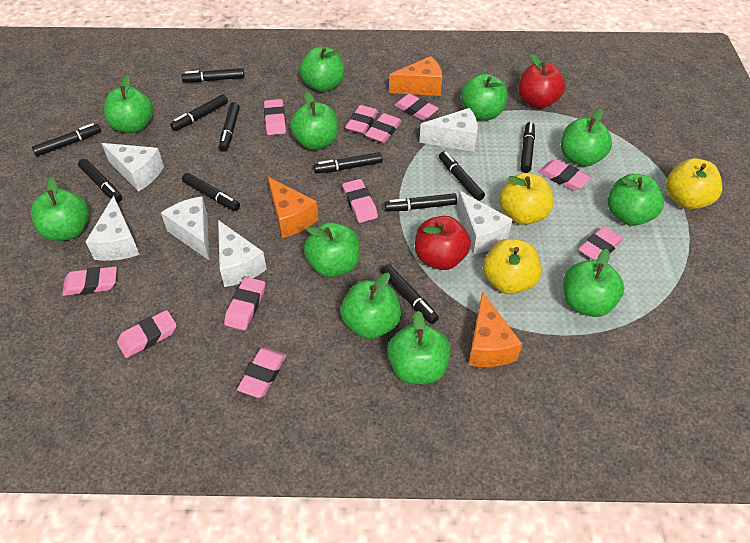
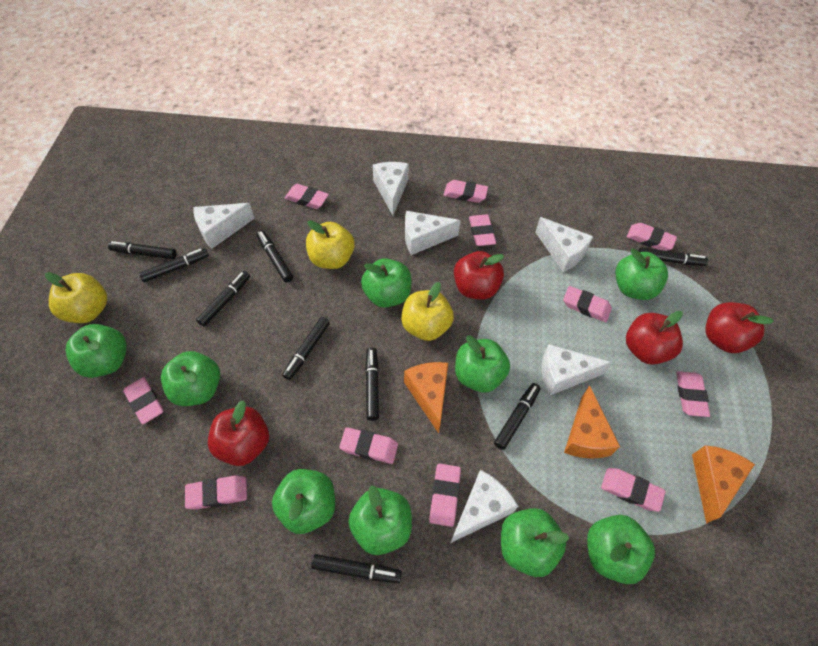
black marker: [32,123,101,156] [78,159,122,203] [170,94,228,131] [181,68,245,82] [182,173,240,211] [219,102,240,152] [314,152,383,174] [381,264,439,324] [384,193,457,212] [439,151,485,201] [520,122,535,173] = 11 -> [108,241,177,259] [139,248,209,282] [196,271,250,327] [257,230,293,282] [282,317,330,380] [311,554,402,583] [365,348,379,421] [494,383,540,450] [639,247,708,266] = 9
green apple: [31,177,89,241] [104,75,153,133] [290,92,338,150] [300,47,345,92] [304,222,360,277] [341,273,401,339] [387,311,450,384] [461,74,508,120] [561,109,612,167] [563,249,624,317] [607,174,664,226] = 11 -> [65,324,127,378] [161,351,220,406] [272,469,335,534] [348,485,412,555] [361,258,411,308] [455,335,510,392] [501,508,569,577] [587,515,655,584] [615,248,668,300] = 9
red apple: [415,216,471,270] [518,54,565,109] = 2 -> [208,400,269,466] [454,251,504,300] [626,311,683,365] [705,302,774,353] = 4

